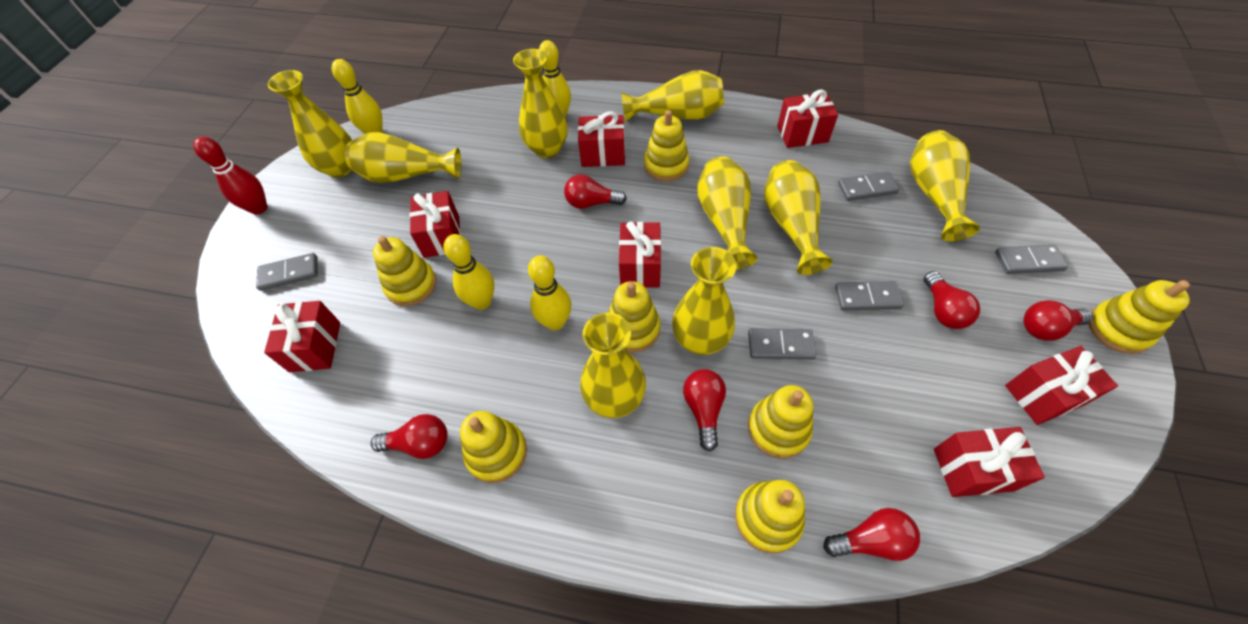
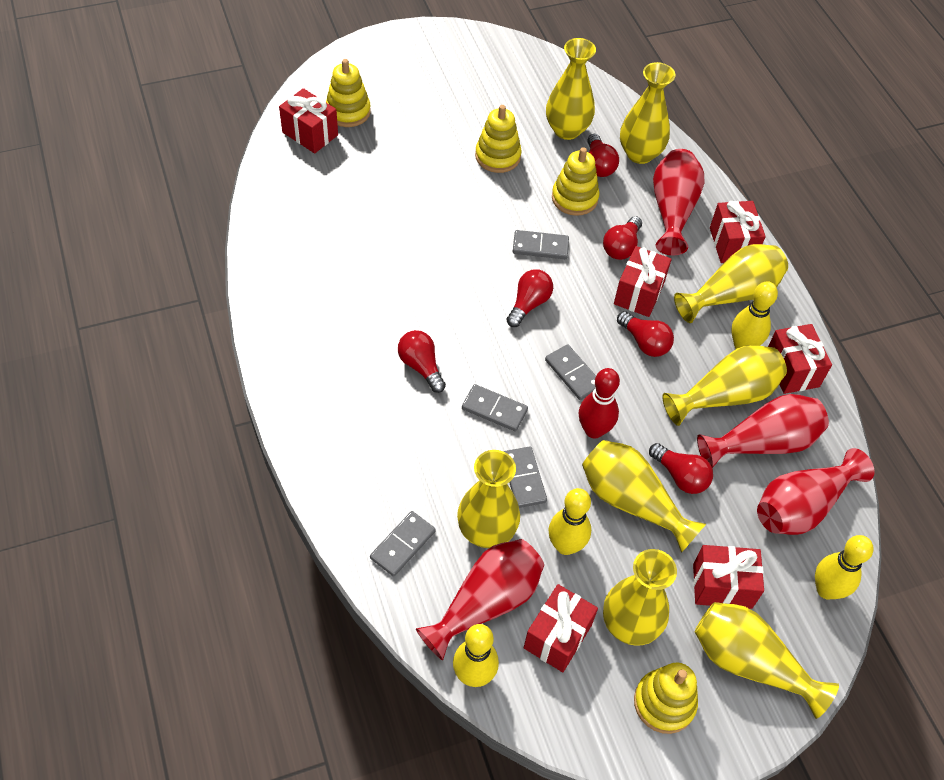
red gift: [264,301,340,372] [410,191,461,258] [578,111,625,167] [619,221,661,287] [777,89,838,148] [934,427,1045,497] [1005,346,1118,425] = 7 -> [279,88,338,153] [524,584,598,672] [614,246,672,317] [693,545,764,609] [710,201,765,263] [768,324,832,394] = 6
red vase: none = 0 -> [416,539,544,660] [653,149,704,255] [697,394,829,468] [757,448,875,535] = 4
yellow stacking toy: [373,236,436,306] [460,411,527,483] [609,281,660,353] [644,110,689,182] [735,480,805,554] [748,385,813,459] [1088,280,1190,354] = 7 -> [326,59,371,127] [475,105,522,173] [552,147,599,216] [634,662,698,734] = 4
yellow vase: [268,70,352,178] [345,132,461,183] [513,49,568,158] [580,312,646,418] [622,70,724,122] [672,247,736,355] [697,156,757,270] [764,160,833,275] [910,130,980,241] = 9 -> [457,450,520,548] [546,38,596,140] [582,440,706,553] [603,549,677,646] [620,62,676,164] [662,345,787,426] [674,244,788,323] [695,602,839,719] = 8

